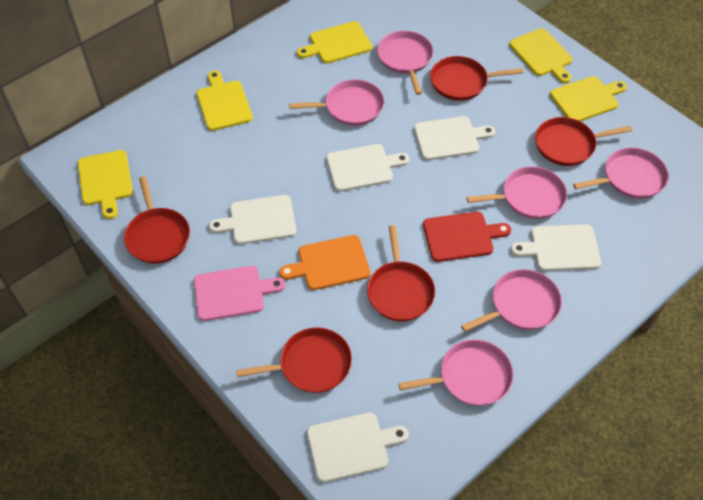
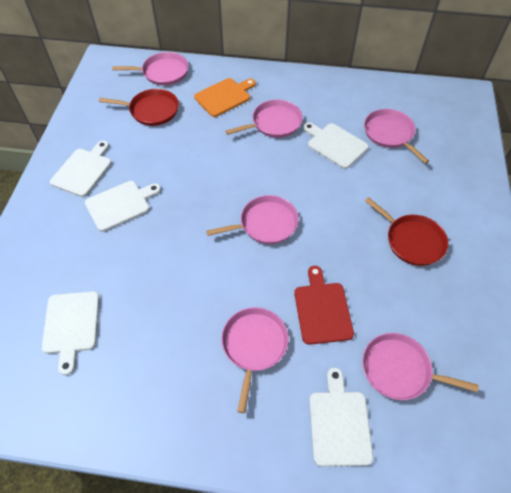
pink cutting board: [194,266,285,321] = 1 -> none = 0
red pan: [124,176,190,264] [236,327,352,393] [367,225,435,321] [430,56,523,101] [535,117,632,166] = 5 -> [99,89,179,126] [365,197,448,266] = 2
yellow cutting board: [78,150,133,219] [197,70,253,131] [297,21,372,63] [509,28,573,83] [550,76,627,121] = 5 -> none = 0

